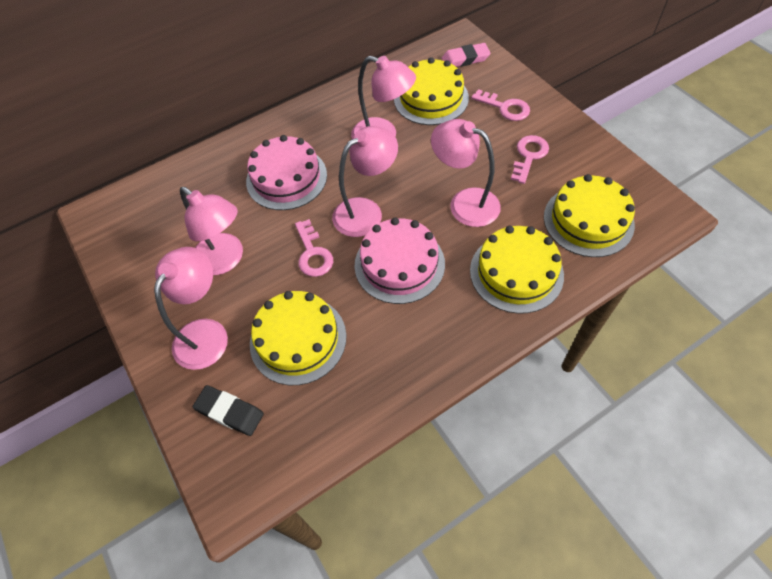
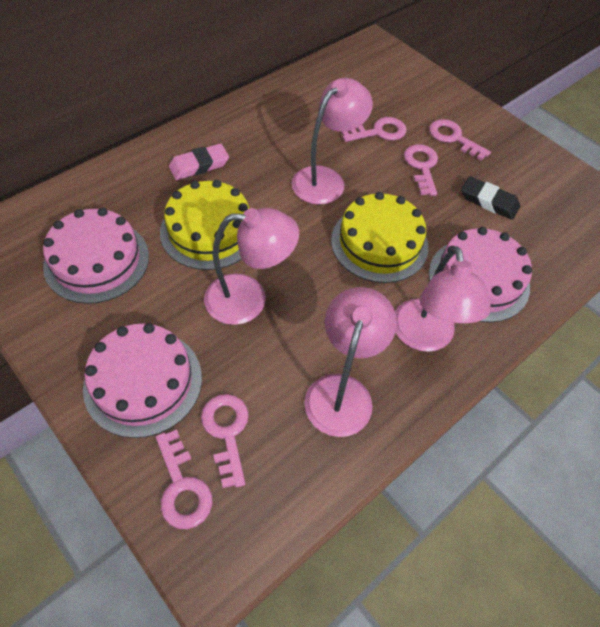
pink cake: [246,135,327,210] [354,217,445,304] = 2 -> [43,208,149,304] [83,323,202,438] [429,227,532,323] = 3
pink key: [295,219,333,277] [471,89,530,121] [511,135,549,184] = 3 -> [156,429,212,529] [201,394,249,488] [341,117,407,142] [404,144,438,196] [429,119,491,160] = 5
pink lamp: [154,247,228,370] [180,187,243,275] [332,126,398,237] [351,56,416,137] [431,119,501,227] = 5 -> [204,208,299,325] [292,78,373,205] [304,287,397,437] [395,246,491,352] = 4
yellow cake: [250,291,346,385] [394,57,469,125] [470,226,564,314] [544,174,635,257] = 4 -> [160,180,249,270] [331,192,429,283] = 2

